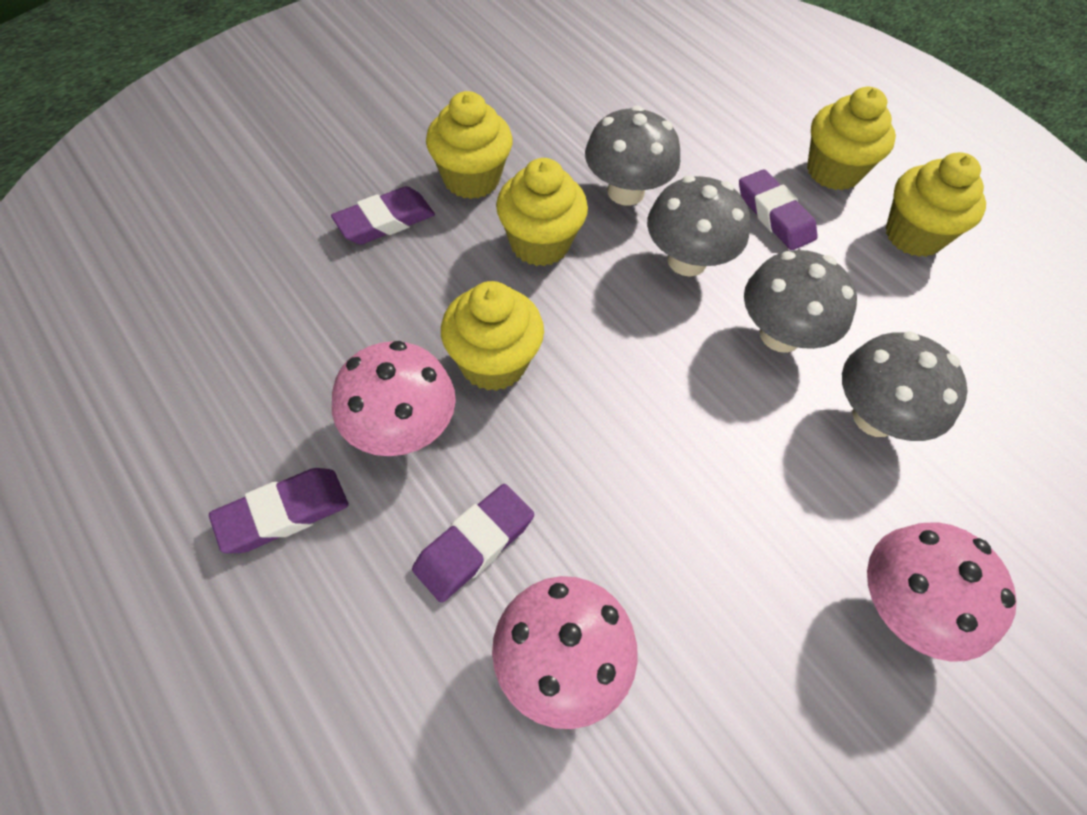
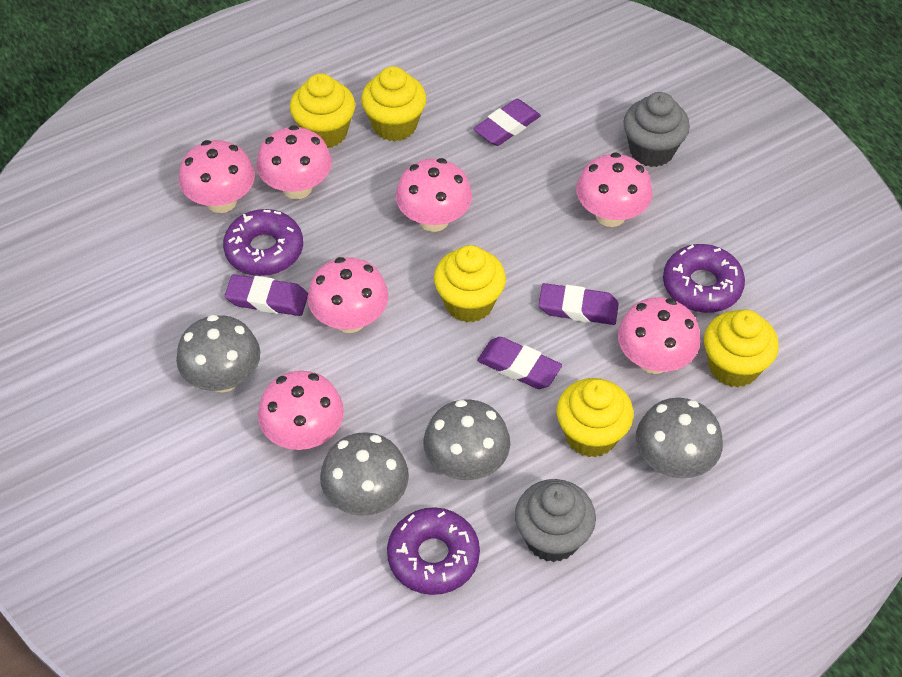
grey cupcake: none = 0 -> [515,479,596,562] [623,92,690,167] = 2
pink mushroom: [332,341,456,456] [492,576,638,729] [867,522,1017,662] = 3 -> [179,140,255,213] [257,125,332,199] [258,371,344,450] [307,257,389,333] [396,158,472,232] [576,152,653,227] [618,297,700,374] = 7
purple donut: none = 0 -> [223,209,303,276] [387,507,480,595] [663,244,745,313] = 3

